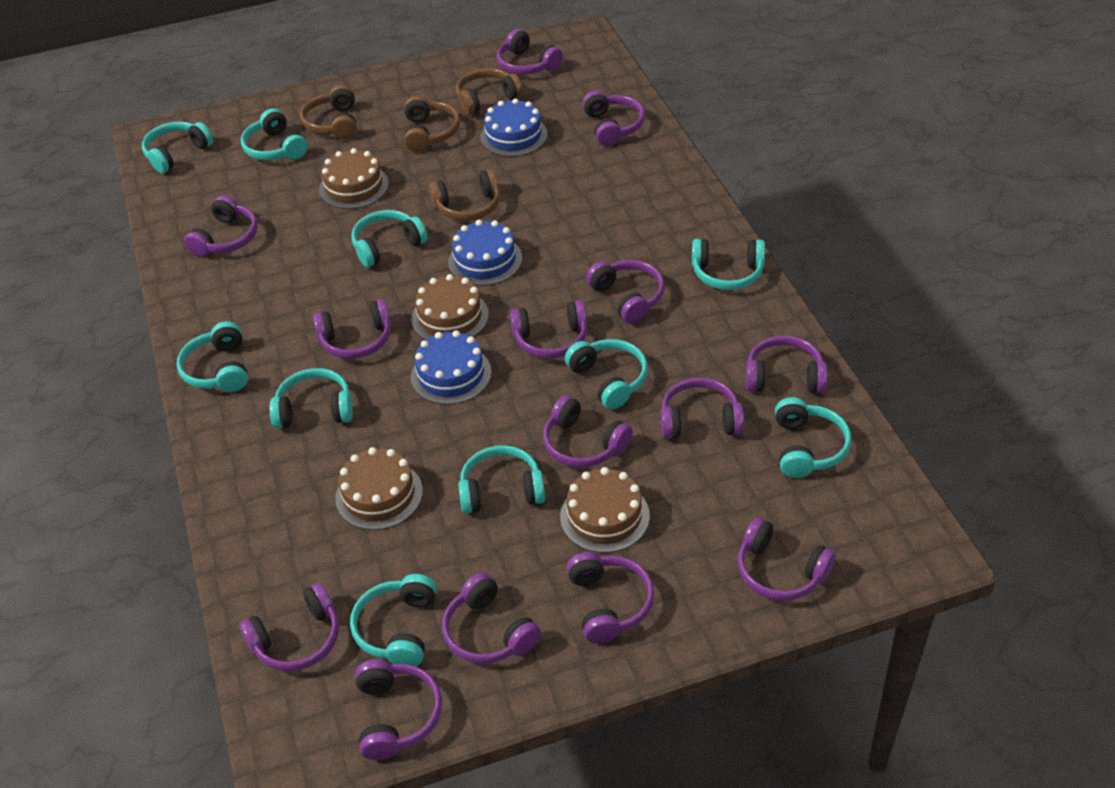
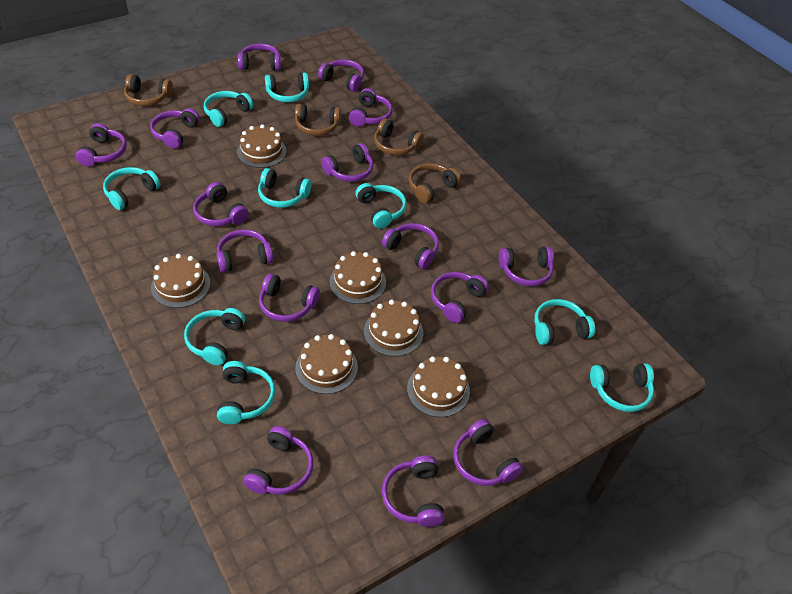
blue cake: [411,330,492,404] [448,220,522,286] [480,98,548,157] = 3 -> none = 0
brown cake: [319,148,389,209] [335,447,423,530] [411,274,489,340] [560,467,650,553] = 4 -> [151,254,210,308] [237,124,287,168] [295,334,358,394] [329,251,386,304] [364,300,423,356] [407,356,470,417] = 6
purple headphones: [184,195,258,257] [239,583,339,671] [313,299,391,359] [355,659,442,760] [442,572,541,664] [497,29,563,75] [510,300,587,359] [543,395,633,468] [567,552,654,644] [582,91,645,146] [586,260,665,324] [660,378,744,439] [737,517,836,601] [746,335,827,393] = 14 -> [76,123,127,167] [150,108,200,149] [193,182,249,226] [216,229,273,273] [238,43,281,71] [243,426,313,495] [259,273,320,322] [318,59,364,92] [321,143,373,182] [349,88,393,127] [382,223,439,269] [382,455,445,527] [431,272,489,323] [453,419,523,486] [499,247,554,287] = 15
turquoise headphones: [142,122,213,173] [177,321,248,392] [241,109,308,160] [269,368,353,429] [350,574,437,666] [351,210,428,267] [458,445,545,514] [565,339,648,410] [692,239,765,290] [775,397,851,478] = 10 -> [103,167,161,210] [184,308,245,365] [204,91,254,127] [217,361,275,424] [258,168,311,208] [265,73,309,102] [355,183,406,228] [534,299,595,345] [590,363,654,412] = 9

